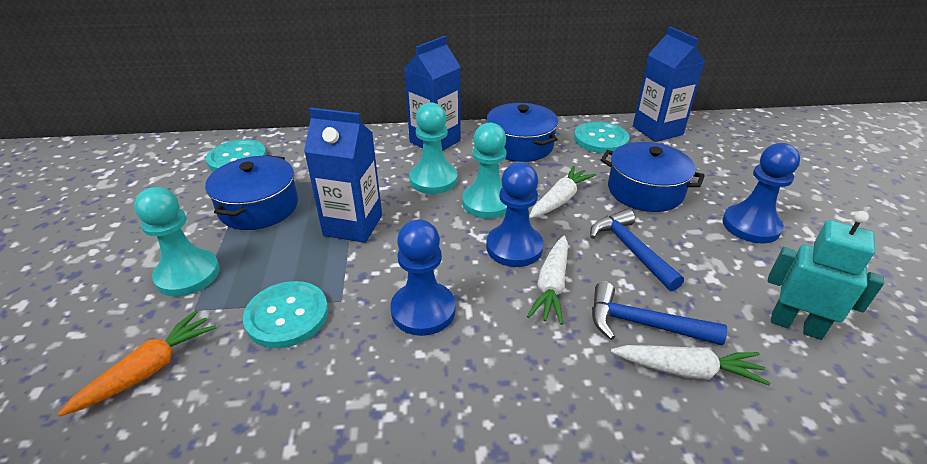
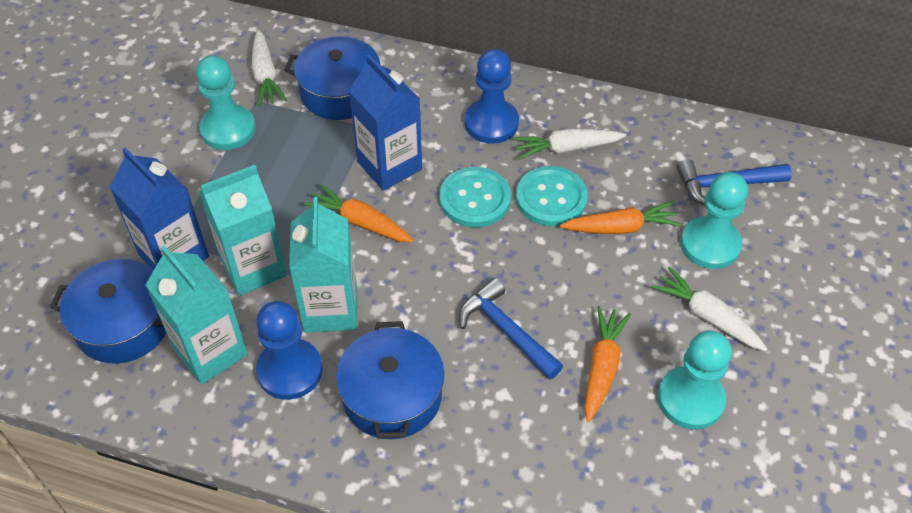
blue carton: [304,107,382,243] [404,36,461,150] [633,26,705,142] = 3 -> [110,148,209,270] [349,55,422,191] = 2
blue pawn: [391,219,456,336] [486,162,544,267] [722,143,800,243] = 3 -> [256,301,323,400] [465,49,519,144] = 2
orange carrot: [58,310,216,416] = 1 -> [304,183,414,242] [560,201,682,234] [584,306,631,422] = 3
turquoise button: [206,139,267,172] [243,281,328,348] [574,122,629,153] = 3 -> [439,167,511,227] [516,166,588,227] = 2
turquoise carton: none = 0 -> [146,246,248,384] [199,165,287,296] [289,197,357,333] = 3
turquoise robot: [768,211,884,340] = 1 -> none = 0

